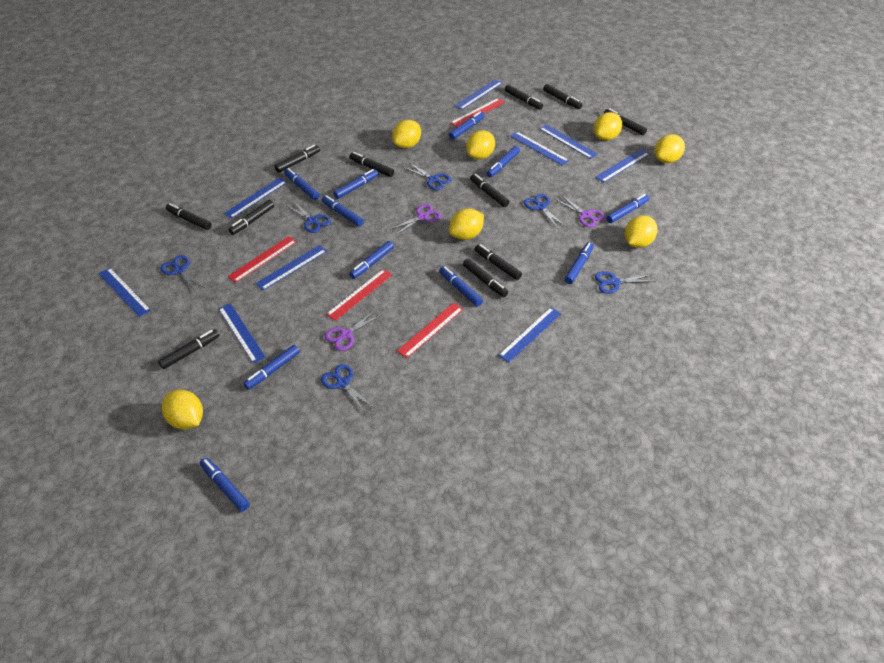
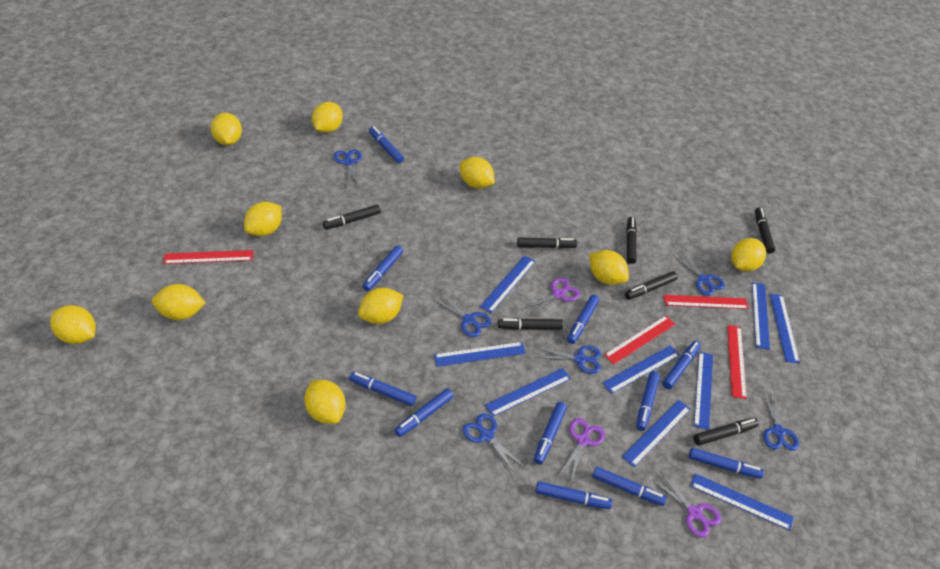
black marker: [158,329,219,369] [166,203,212,230] [228,200,274,235] [274,144,320,173] [349,152,394,177] [463,258,508,297] [470,174,509,207] [475,244,522,280] [505,85,543,110] [543,84,582,109] [604,108,647,135] = 11 -> [323,204,381,230] [498,318,563,330] [517,237,577,249] [625,271,678,300] [626,217,637,264] [693,418,759,445] [755,207,775,253] = 7
yellow lemon: [162,390,203,429] [392,120,421,148] [449,208,484,240] [466,130,495,159] [594,112,622,140] [625,215,658,248] [655,134,685,163] = 7 -> [50,305,96,344] [152,284,206,320] [211,113,242,145] [244,202,282,236] [304,380,345,424] [312,102,343,133] [358,288,403,324] [460,157,495,189] [589,250,629,285] [731,238,766,272] = 10

